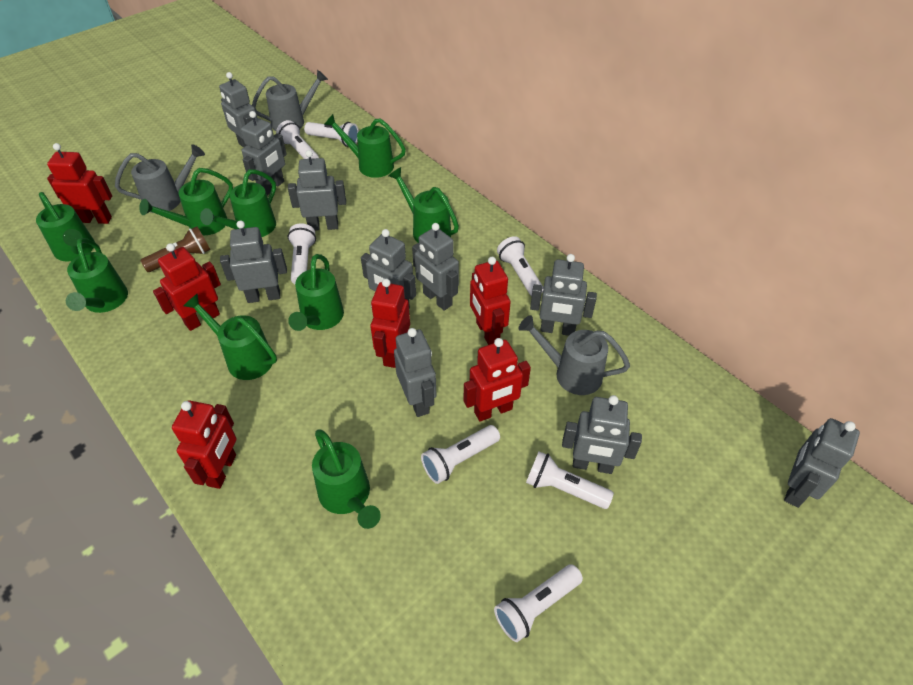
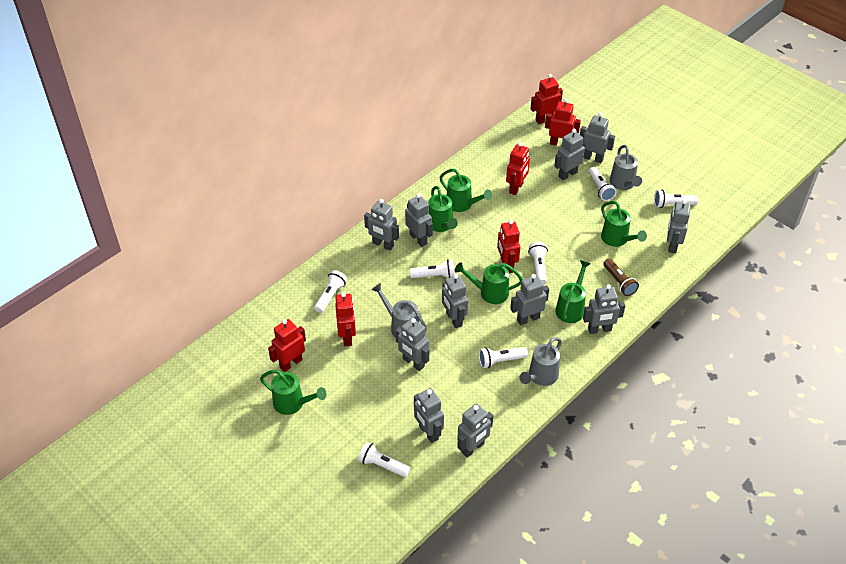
green watering can: [36,192,95,261] [66,238,128,313] [139,168,233,235] [183,294,277,380] [200,169,276,237] [288,254,344,331] [312,429,381,529] [324,114,406,178] [388,167,459,243] = 9 -> [260,370,327,415] [428,186,458,232] [439,169,492,212] [455,262,523,304] [555,260,591,323] [601,201,647,247] = 6
grey robot: [219,72,257,147] [220,221,287,303] [241,111,287,195] [288,150,346,231] [361,229,416,308] [394,328,437,417] [412,223,459,311] [530,254,597,336] [562,395,642,474] [784,418,860,508] = 10 -> [364,199,399,251] [395,318,429,371] [405,193,433,247] [414,388,444,443] [442,274,468,328] [457,404,493,458] [510,274,549,325] [554,129,585,180] [580,112,615,163] [583,284,625,334] [667,199,690,253] = 11

